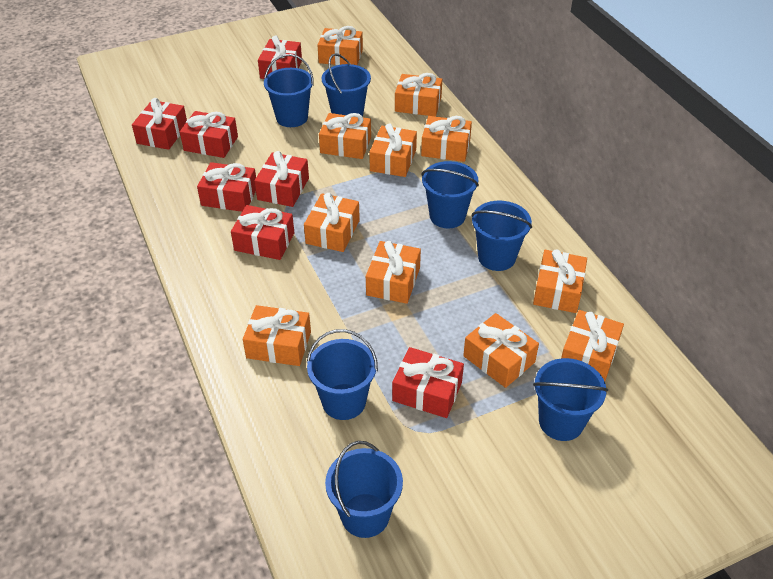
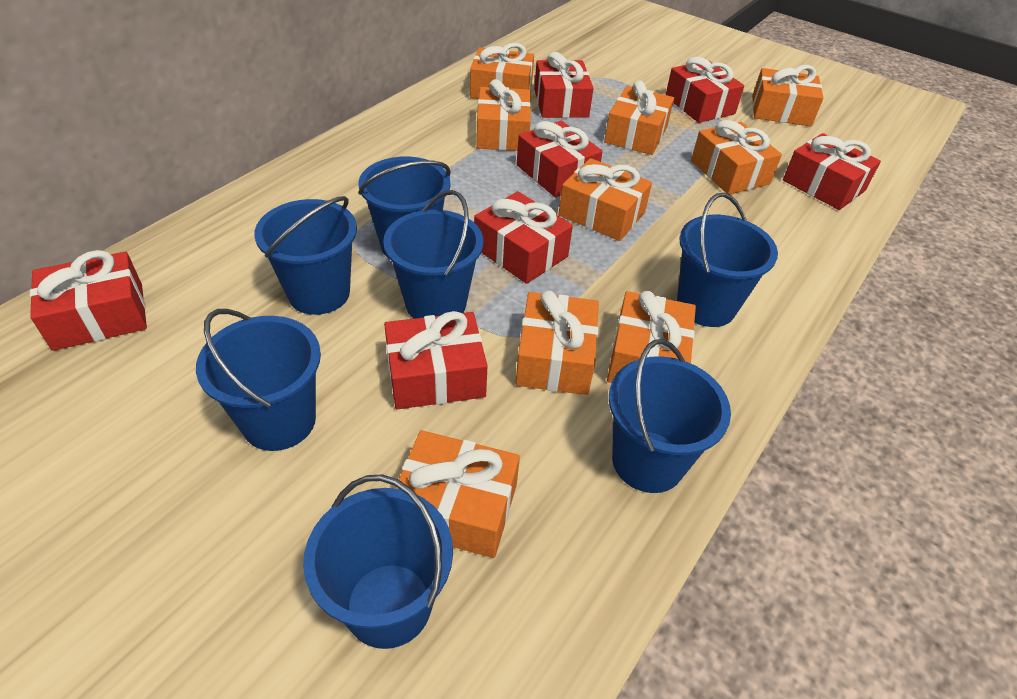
orange gift: [243,305,311,366] [304,193,360,252] [317,26,363,65] [319,113,371,159] [366,241,421,304] [369,124,417,177] [395,73,442,117] [421,116,472,162] [463,313,539,388] [533,249,587,313] [561,310,624,381] = 11 -> [395,430,520,558] [470,43,534,99] [476,79,531,151] [515,290,599,395] [559,158,652,241] [604,80,674,155] [607,291,696,383] [691,120,782,195] [752,65,824,126] = 9

